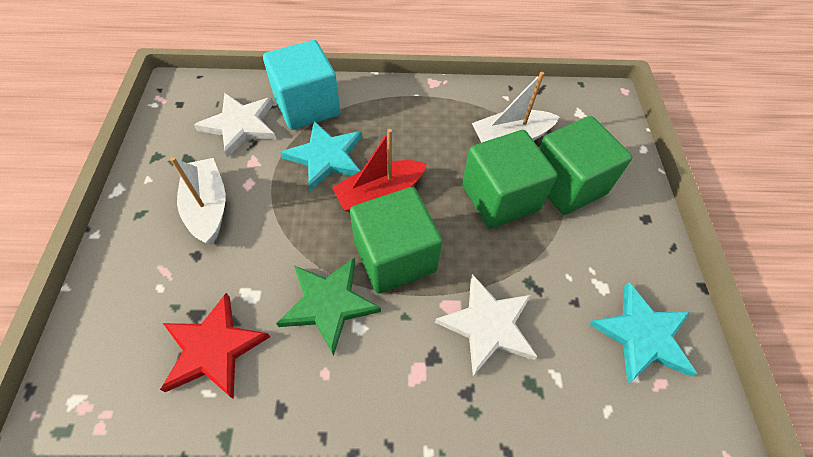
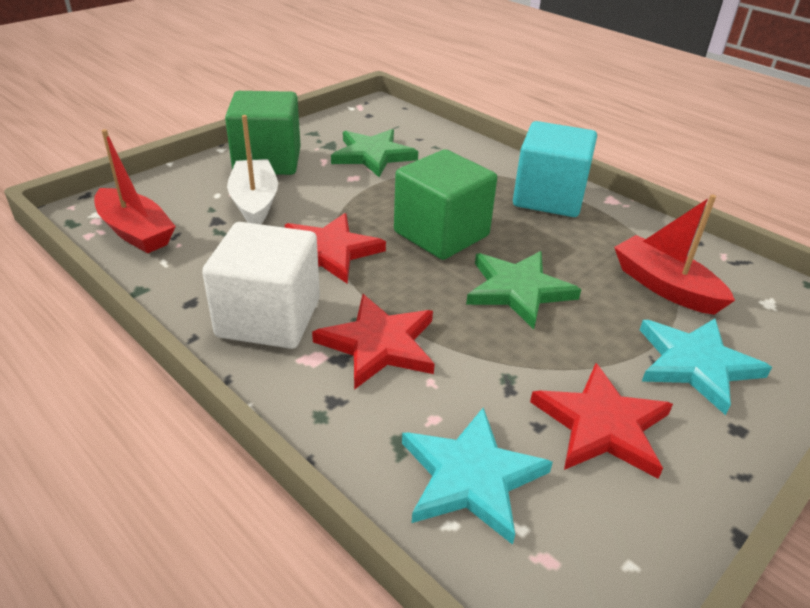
green cube: [350,187,443,294] [462,130,557,229] [539,116,632,215] = 3 -> [225,91,301,175] [394,149,497,260] = 2
green star: [276,257,381,356] = 1 -> [331,129,418,177] [466,251,581,329] = 2
red boat: [332,129,427,212] = 1 -> [94,129,176,253] [614,195,735,315] = 2
red star: [160,293,270,399] = 1 -> [285,213,386,284] [312,294,435,390] [530,363,673,479] = 3
white boat: [170,157,226,245] [472,72,560,143] = 2 -> [227,115,278,224] = 1
white cube: none = 0 -> [202,222,320,349] = 1
white star: [194,93,276,158] [435,274,538,376] = 2 -> none = 0

